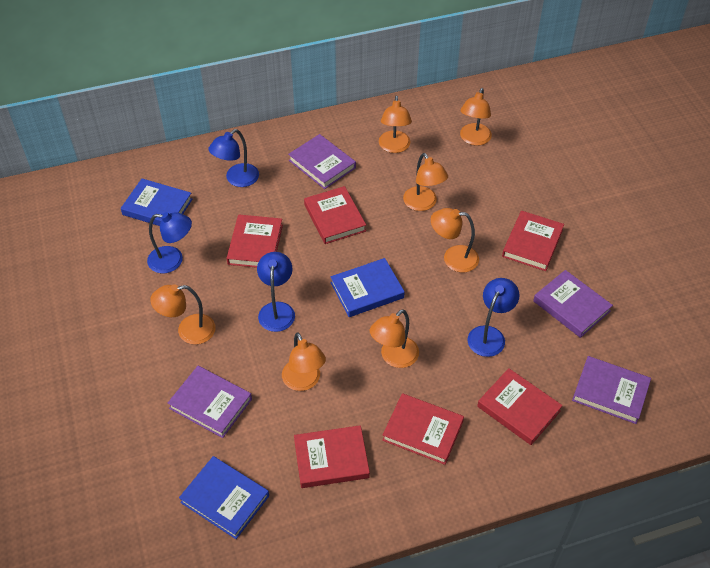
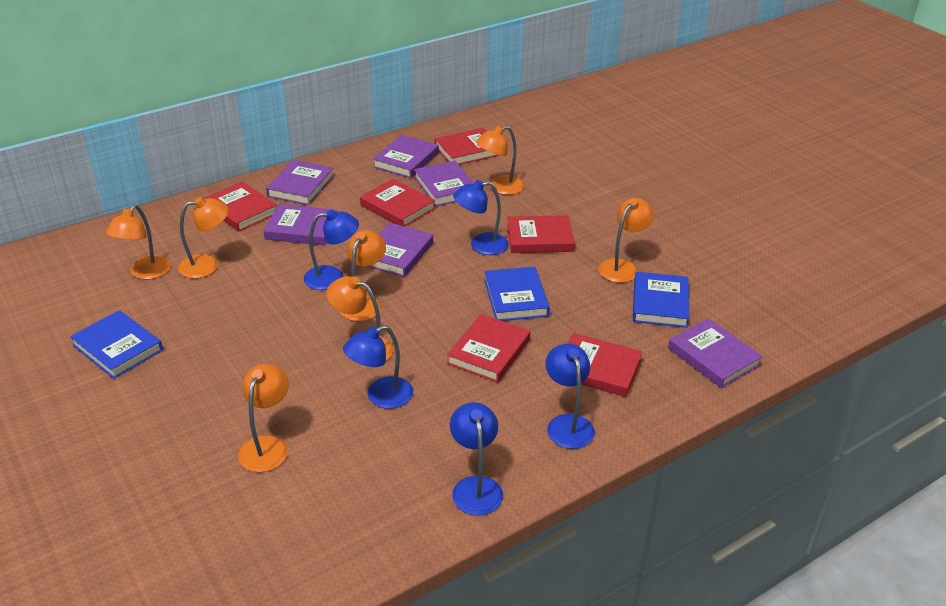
blue lamp: [147,212,192,273] [208,129,259,187] [257,252,295,332] [468,278,519,357] = 4 -> [304,210,359,290] [343,325,413,409] [450,403,503,516] [453,180,509,255] [545,344,595,449] = 5
purple book: [168,366,252,438] [288,134,356,189] [533,270,613,338] [572,356,651,424] = 4 -> [263,204,337,246] [266,160,334,205] [367,223,433,277] [373,135,439,178] [414,161,474,206] [668,318,763,388] = 6

